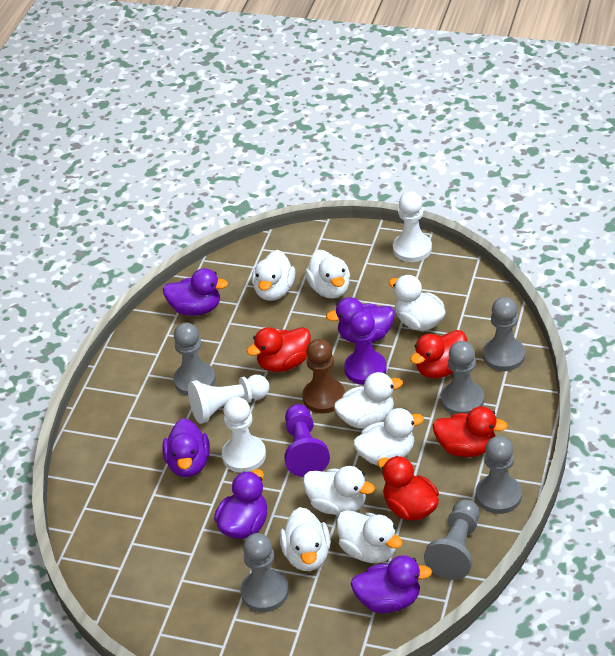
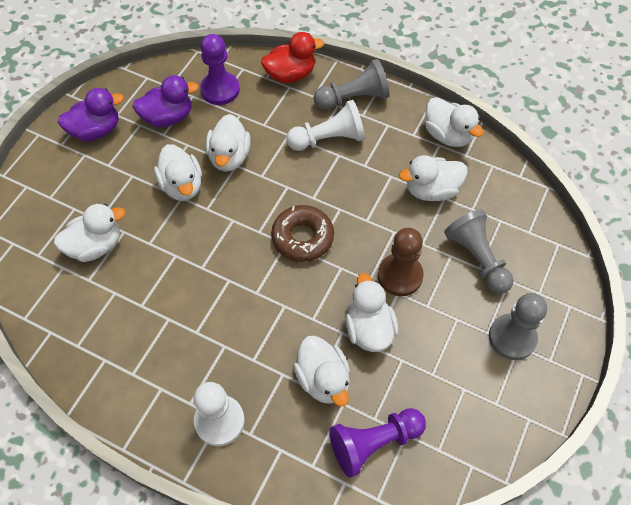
brown donut: none = 0 -> [271,205,334,262] = 1
grey pawn: [173,323,216,396] [240,533,289,612] [424,499,480,580] [441,341,484,415] [476,436,522,514] [483,297,525,371] = 6 -> [313,59,390,110] [444,209,514,294] [489,293,547,360] = 3
purple duck: [162,418,210,477] [163,268,228,316] [214,469,267,539] [326,297,395,343] [351,555,432,613] = 5 -> [58,88,124,141] [132,75,199,127] = 2
red duck: [247,327,311,372] [378,456,439,521] [410,330,467,378] [432,407,508,457] = 4 -> [261,32,324,83] = 1
white duck: [252,250,295,301] [280,507,331,571] [303,466,375,515] [305,250,350,299] [334,372,403,429] [337,510,403,563] [353,408,424,466] [389,275,446,331] = 8 -> [54,204,125,262] [154,144,202,201] [205,114,251,172] [293,336,350,407] [346,273,398,352] [399,155,468,201] [425,97,484,147] = 7
white pawn: [188,375,270,424] [222,397,266,473] [393,191,432,262] = 3 -> [194,382,245,446] [286,100,365,151] = 2

